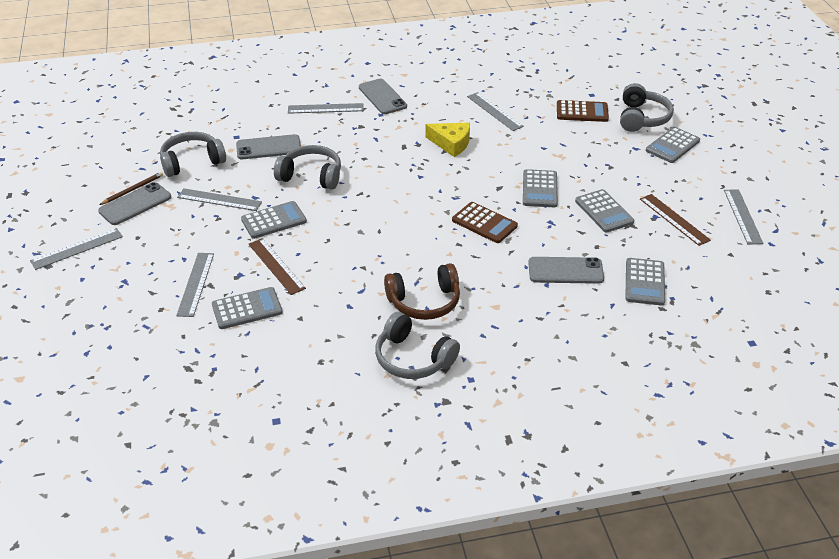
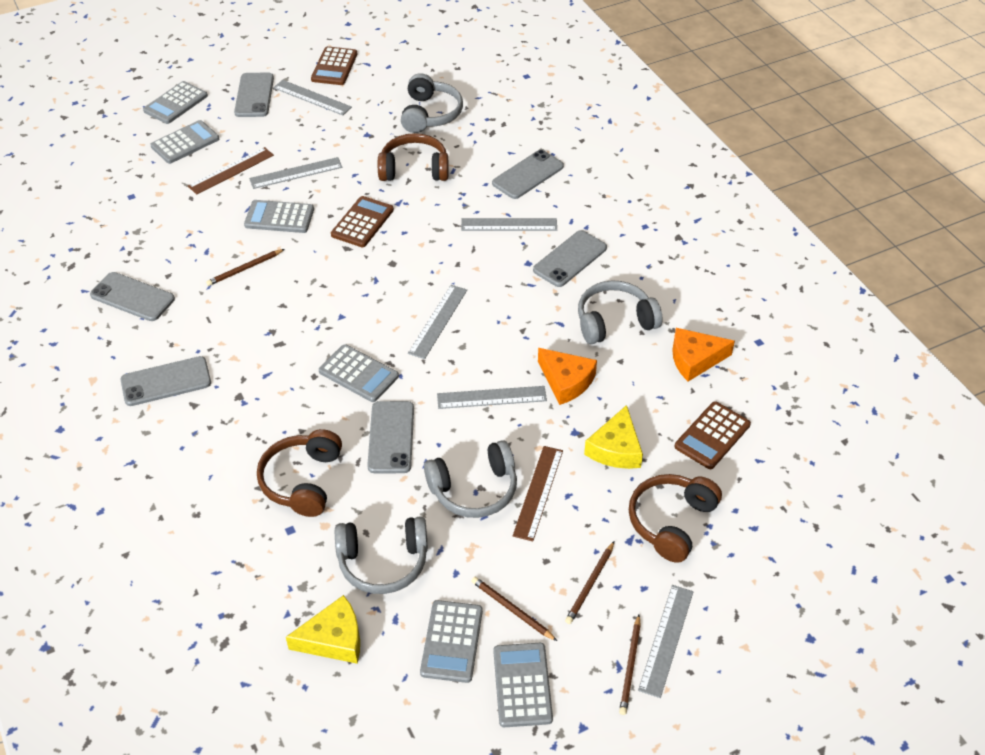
brown calculator: [452,202,518,243] [557,100,609,122] = 2 -> [311,46,357,85] [331,196,394,247] [674,401,751,469] = 3
brown headphones: [384,263,460,320] = 1 -> [257,429,342,517] [378,133,449,181] [629,474,722,563] = 3
brown pencil: [99,172,163,205] = 1 -> [206,249,284,286] [471,577,557,641] [565,541,614,624] [619,615,641,715] = 4
grey phone: [98,182,171,225] [236,134,301,159] [359,79,407,114] [528,257,604,284] = 4 -> [90,272,175,321] [121,356,211,406] [234,73,274,117] [367,401,414,473] [492,150,564,199] [533,230,607,287] = 6
orange cheese: none = 0 -> [538,348,597,405] [672,328,735,381] = 2
yellow cheese: [426,123,470,157] = 1 -> [286,595,360,664] [584,405,643,469] = 2

